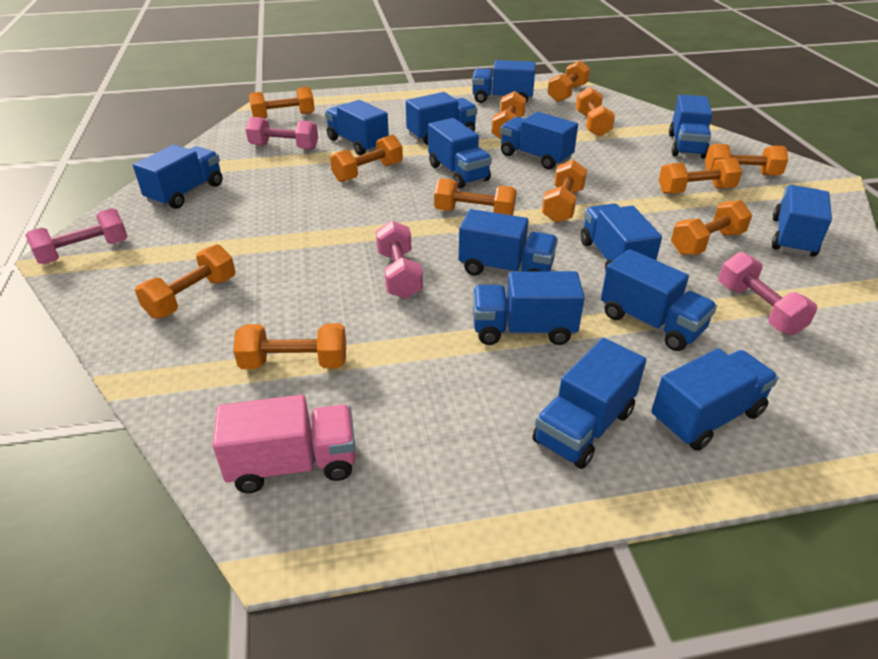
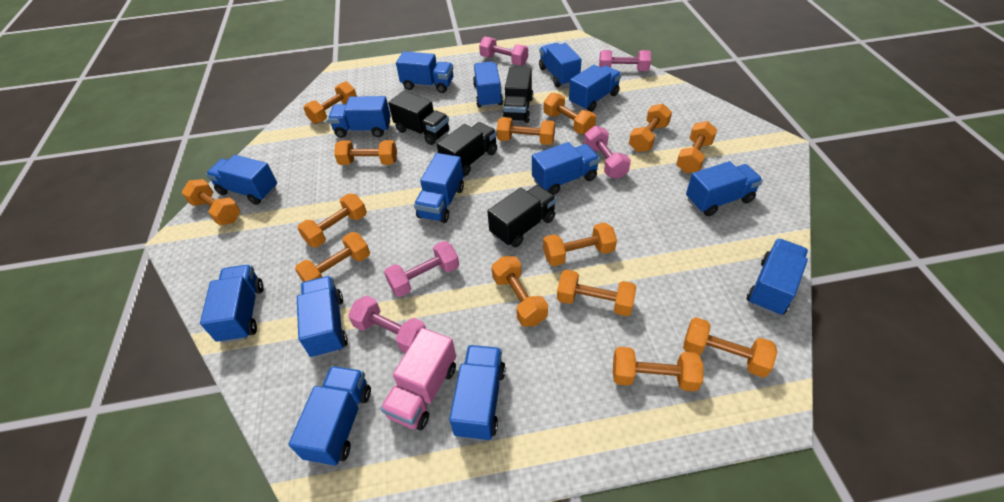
black truck: none = 0 -> [388,91,450,145] [437,122,497,176] [487,185,556,248] [502,67,533,123] = 4
orange dumbbell: [135,244,236,319] [233,323,346,369] [249,87,315,119] [330,134,403,182] [434,178,517,215] [491,91,526,139] [542,160,587,223] [548,60,590,102] [576,87,615,136] [659,157,742,194] [671,200,752,255] [705,144,788,176] = 12 -> [181,179,241,225] [295,232,370,282] [297,193,367,248] [303,81,357,124] [334,140,397,165] [491,256,548,327] [497,117,555,145] [543,222,617,266] [544,93,596,134] [557,270,636,316] [613,347,704,392] [629,104,672,152] [676,121,717,173] [683,317,777,378] = 14
pink dumbbell: [25,208,128,264] [246,117,318,150] [376,221,423,299] [719,252,817,335] = 4 -> [348,295,426,353] [384,241,459,297] [479,36,528,66] [584,126,631,179] [599,50,651,71] = 5

